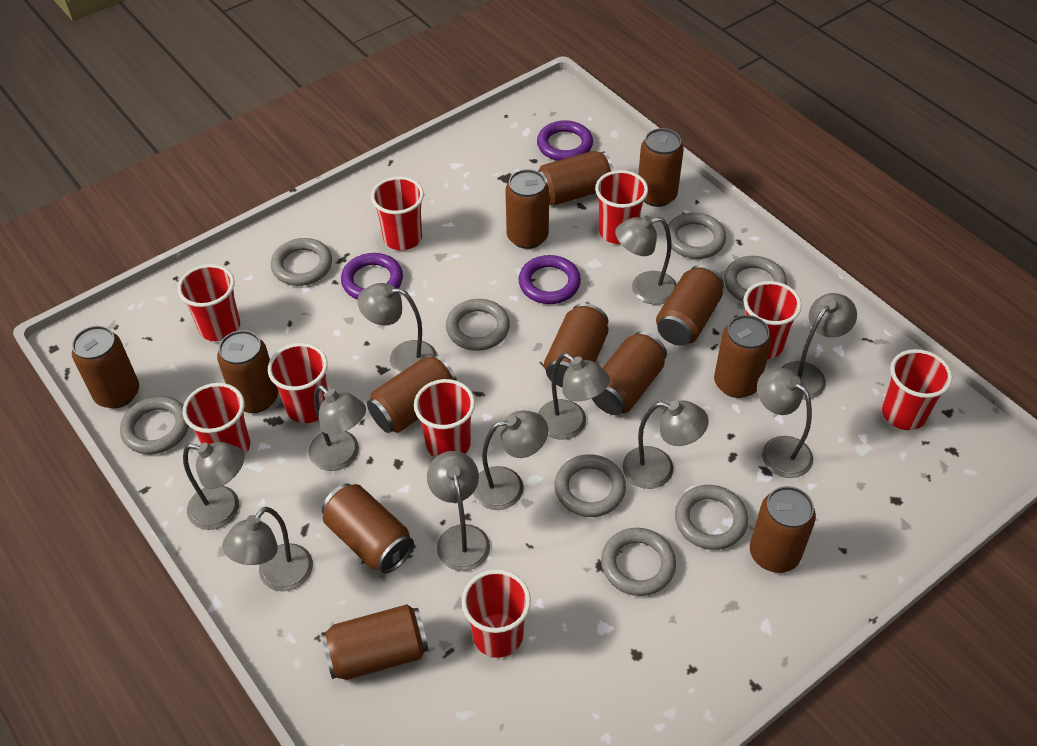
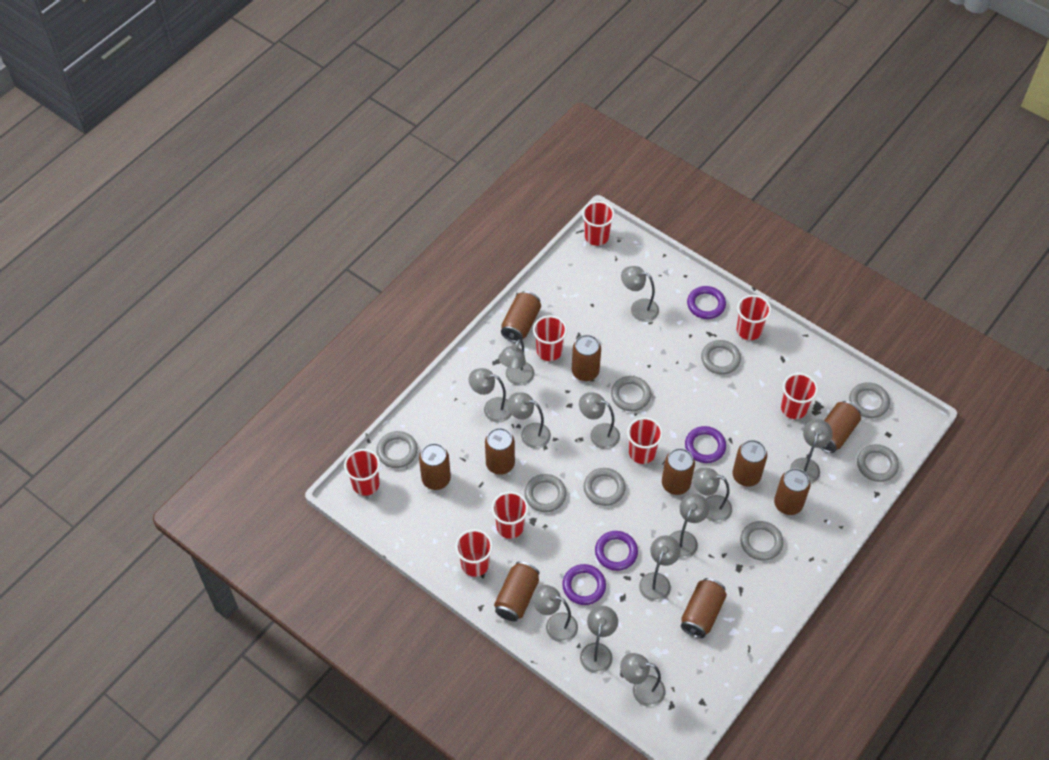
brown can: [72,326,139,408] [217,330,278,413] [321,604,429,680] [322,483,414,574] [367,355,457,433] [505,169,549,249] [538,151,614,206] [544,303,608,388] [592,331,667,415] [638,128,684,207] [656,265,724,346] [714,315,772,398] [750,486,816,573] = 13 -> [419,443,451,490] [485,428,515,475] [494,561,540,621] [501,291,541,343] [572,335,601,381] [662,448,695,495] [681,578,727,638] [732,440,767,487] [774,468,811,515] [820,401,861,453] = 10
grey lamp: [183,442,244,530] [222,507,313,591] [309,385,366,471] [357,283,437,374] [427,451,490,571] [473,410,548,510] [538,353,610,440] [615,216,677,305] [622,401,709,489] [757,368,813,478] [781,293,857,400] = 11 -> [469,368,512,422] [498,339,535,386] [507,392,551,449] [532,585,578,642] [579,392,620,449] [580,606,618,673] [620,653,665,707] [621,266,659,322] [639,535,681,601] [670,493,709,559] [692,468,732,522] [790,419,832,483] = 12
purple ring: [341,253,403,300] [518,255,581,304] [537,120,593,161] = 3 -> [562,564,606,605] [595,531,638,571] [685,426,726,463] [687,286,726,319] = 4
red cup: [177,264,240,341] [183,383,250,456] [268,343,328,423] [371,176,424,250] [414,379,475,458] [462,569,531,658] [595,170,648,244] [743,281,802,359] [882,349,952,430] = 9 -> [344,449,380,496] [455,529,493,577] [491,491,528,539] [533,315,567,361] [582,201,615,246] [627,417,663,464] [737,295,771,340] [781,373,818,419] = 8

